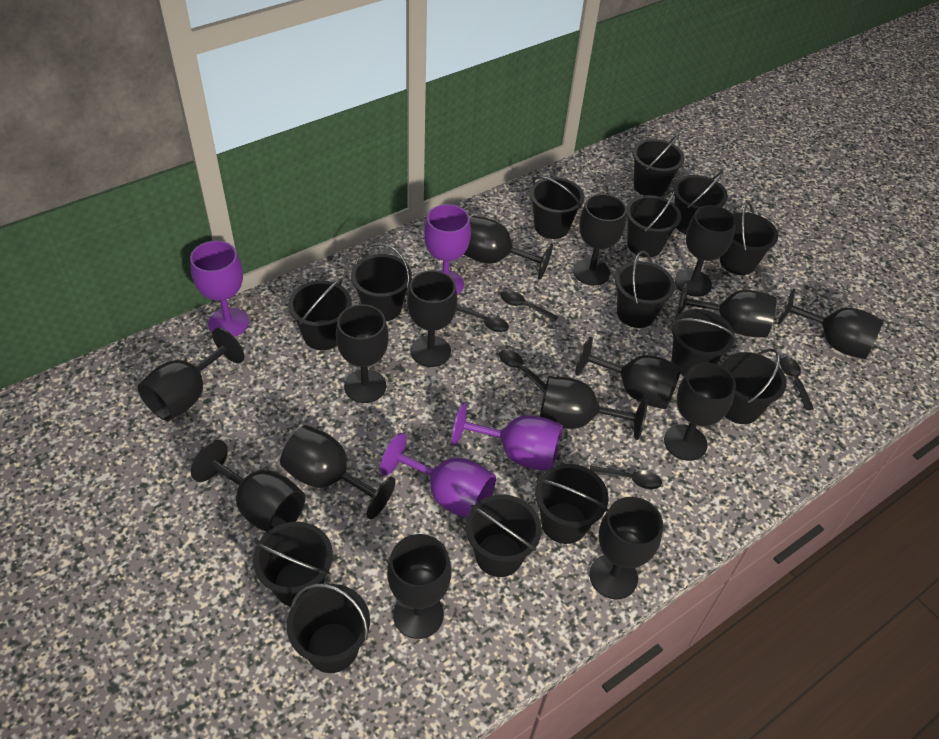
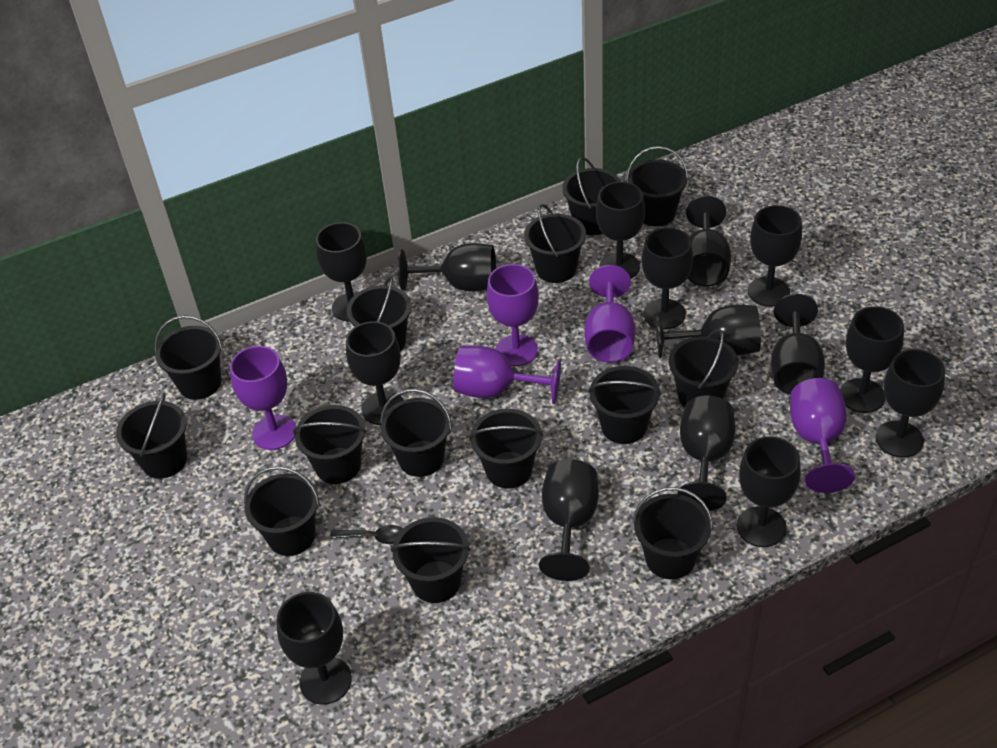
black spoon: [456,304,509,332] [499,349,546,392] [501,291,558,322] [590,466,662,489] [780,357,814,410] = 5 -> [330,525,403,544] = 1
purple goblet: [190,241,249,337] [380,433,496,518] [424,204,471,295] [452,402,563,470] = 4 -> [230,346,296,450] [453,346,561,404] [487,264,539,366] [585,265,635,362] [790,378,855,493] = 5

